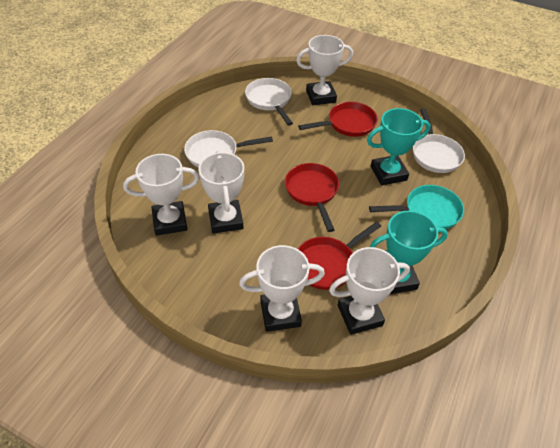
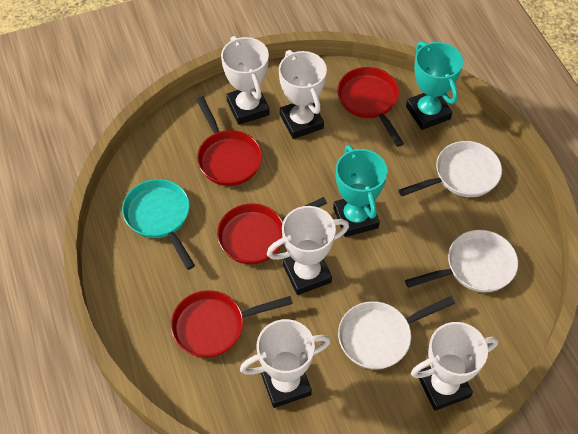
red pan: [285,163,339,232] [298,102,378,137] [298,222,381,290] = 3 -> [171,290,293,358] [196,96,262,186] [217,197,327,264] [337,67,404,147] = 4

